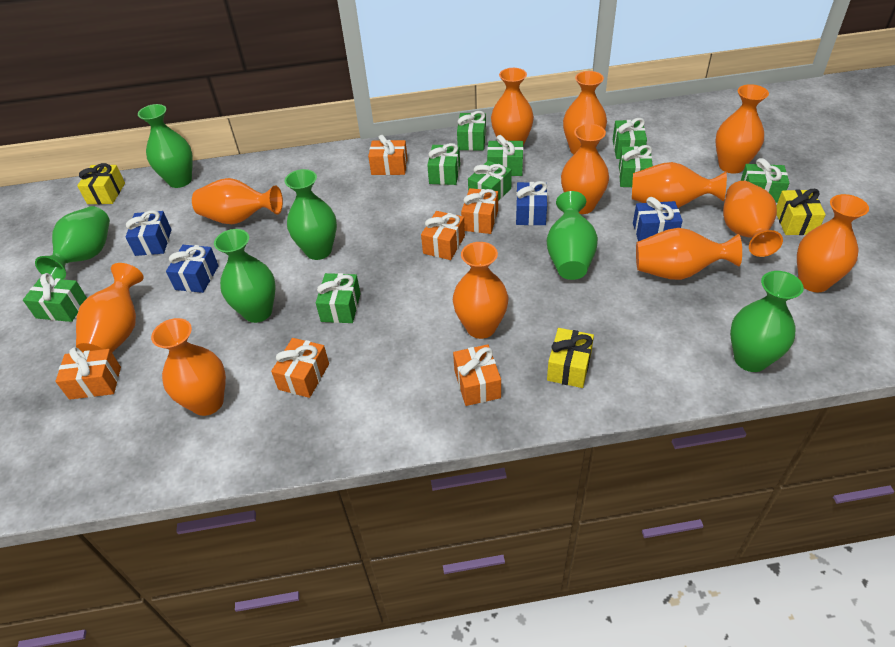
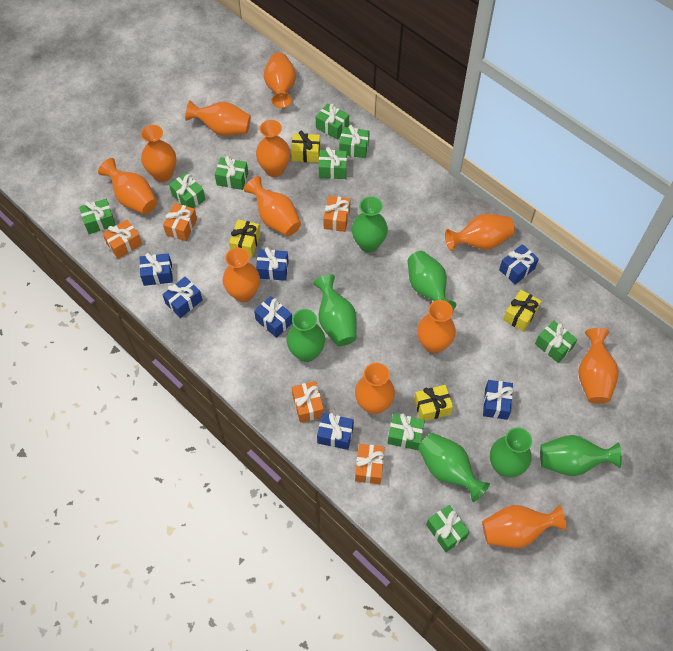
blue gift: [125,210,172,256] [166,245,219,293] [516,181,547,225] [633,197,683,241] = 4 -> [139,253,173,286] [162,277,202,318] [254,296,292,338] [256,247,289,281] [317,413,354,450] [483,380,513,420] [499,244,539,284] = 7
green vase: [35,206,110,279] [138,104,193,188] [214,229,276,323] [284,169,337,260] [547,191,598,280] [730,271,804,372] = 6 -> [287,309,325,362] [313,274,357,346] [352,197,388,252] [408,251,456,310] [418,433,490,502] [490,427,532,477] [540,435,622,476] = 7
orange gift: [55,347,121,400] [271,338,329,398] [368,135,408,175] [421,211,465,260] [453,344,501,406] [461,188,498,234] = 6 -> [103,220,142,259] [163,203,197,241] [292,381,324,423] [323,196,351,232] [355,444,385,484] = 5
yellow gift: [77,163,125,204] [547,328,594,388] [776,189,826,235] = 3 -> [229,219,260,257] [291,131,320,163] [414,385,453,421] [503,290,541,332] = 4

